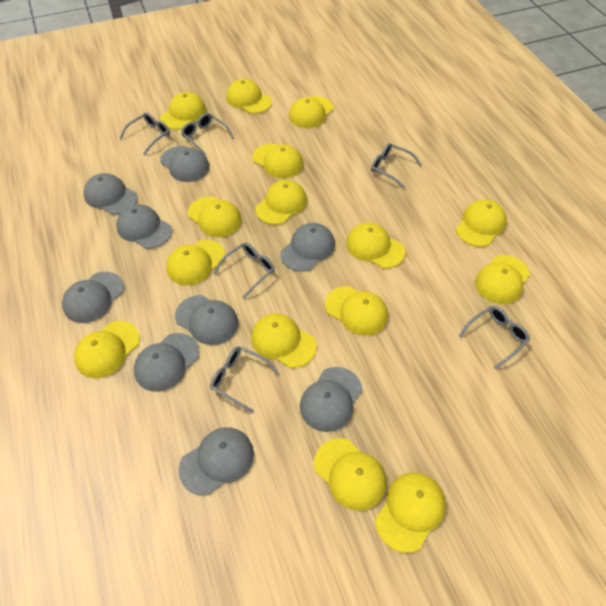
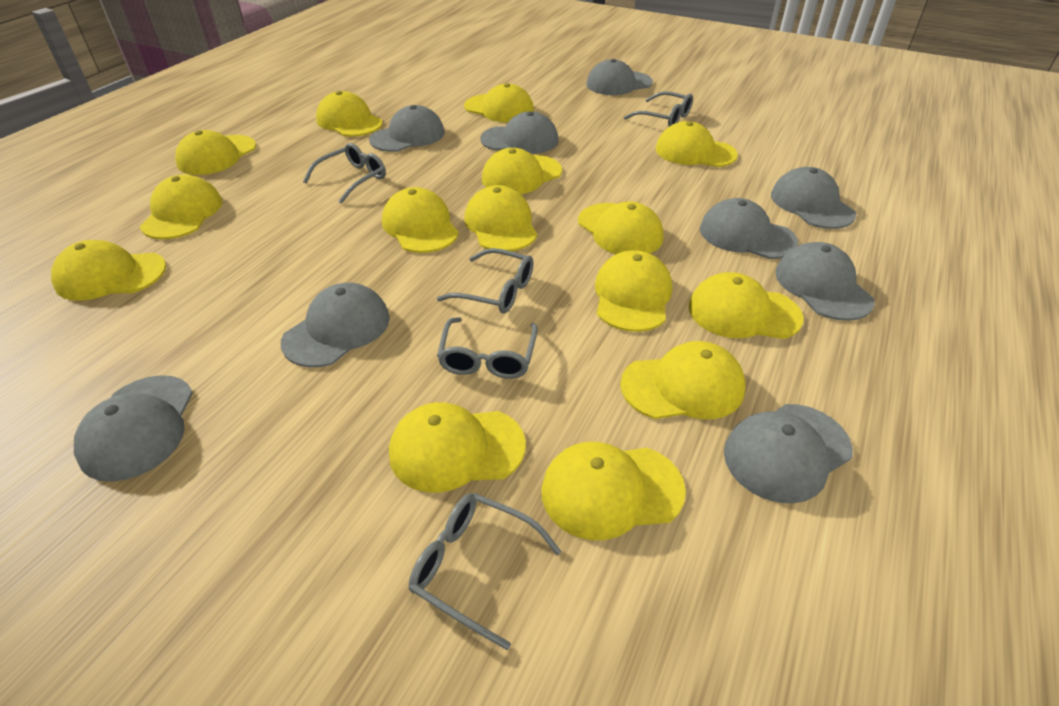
grey glasses: [119,112,170,155] [181,113,234,156] [210,346,279,414] [214,242,275,299] [371,143,421,188] [459,306,530,370] = 6 -> [303,143,386,204] [409,493,562,650] [437,248,534,313] [437,317,538,379] [624,91,693,126] = 5

